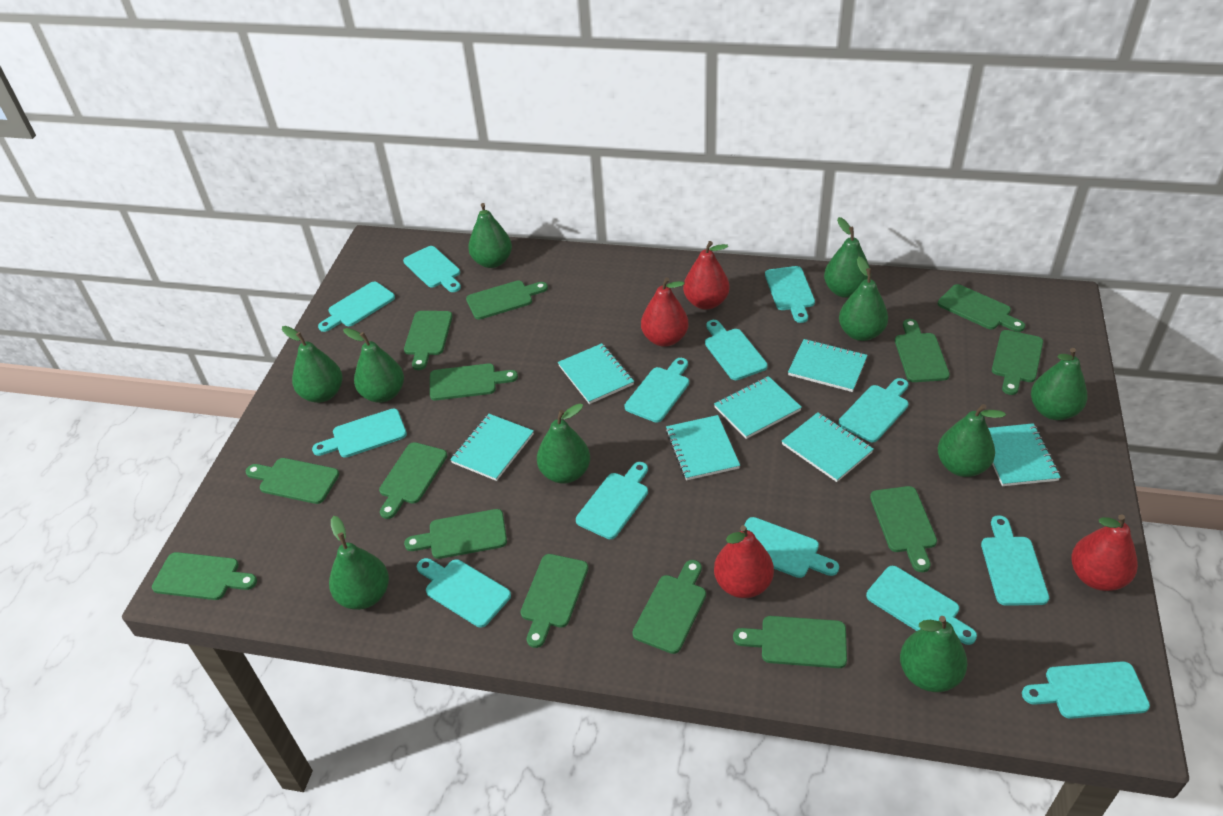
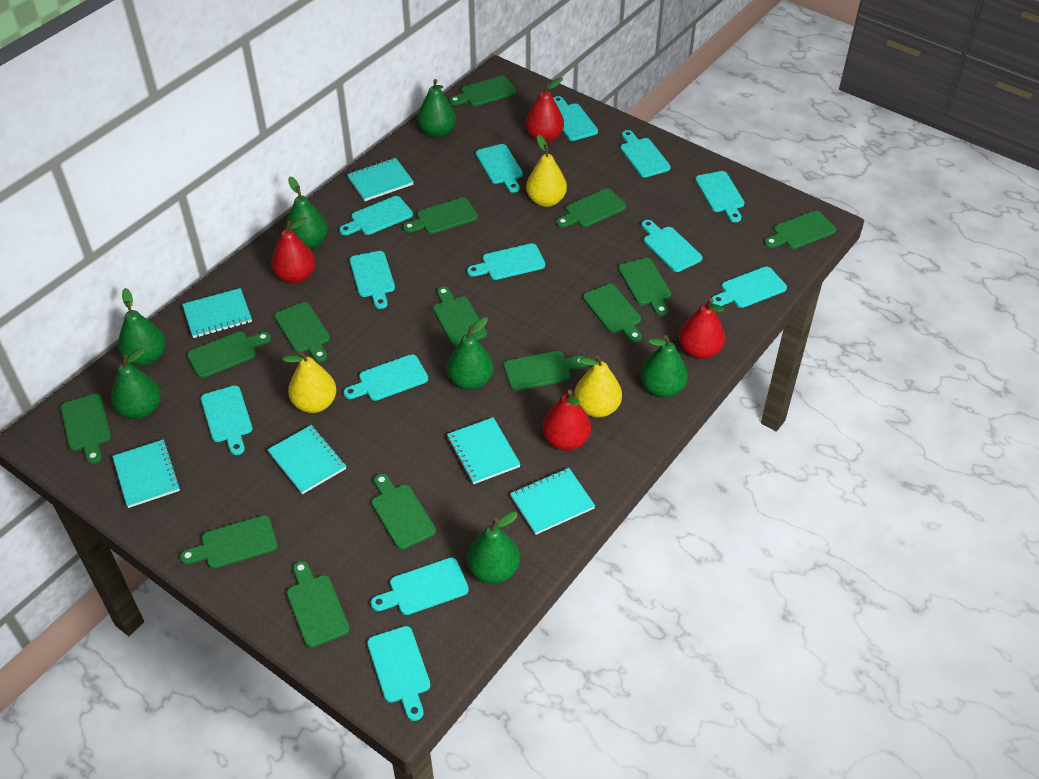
green pear: [282,326,343,403] [329,516,389,610] [343,328,404,403] [468,203,512,268] [537,404,590,484] [824,217,870,298] [839,257,888,341] [900,616,968,692] [938,404,1006,477] [1031,348,1087,420] = 10 -> [111,348,161,419] [118,288,166,366] [285,177,328,249] [417,79,456,138] [447,317,494,390] [467,512,520,584] [640,335,688,398] = 7
turquoise notebook: [450,414,534,481] [558,343,634,404] [666,415,740,480] [714,376,802,439] [782,412,874,482] [788,339,868,392] [988,423,1061,486] = 7 -> [112,439,180,508] [182,288,252,338] [267,425,346,494] [347,158,414,201] [447,417,521,484] [510,468,595,535] = 6
yellow pear: none = 0 -> [282,351,336,413] [526,135,567,207] [574,355,622,417] = 3

